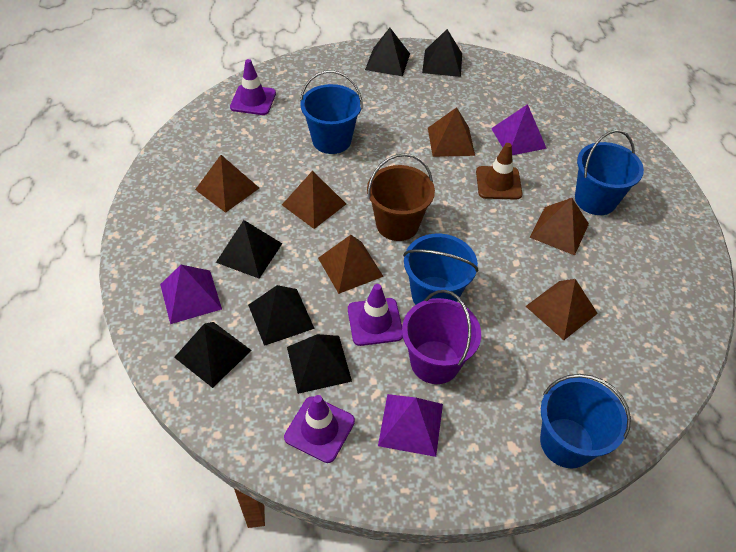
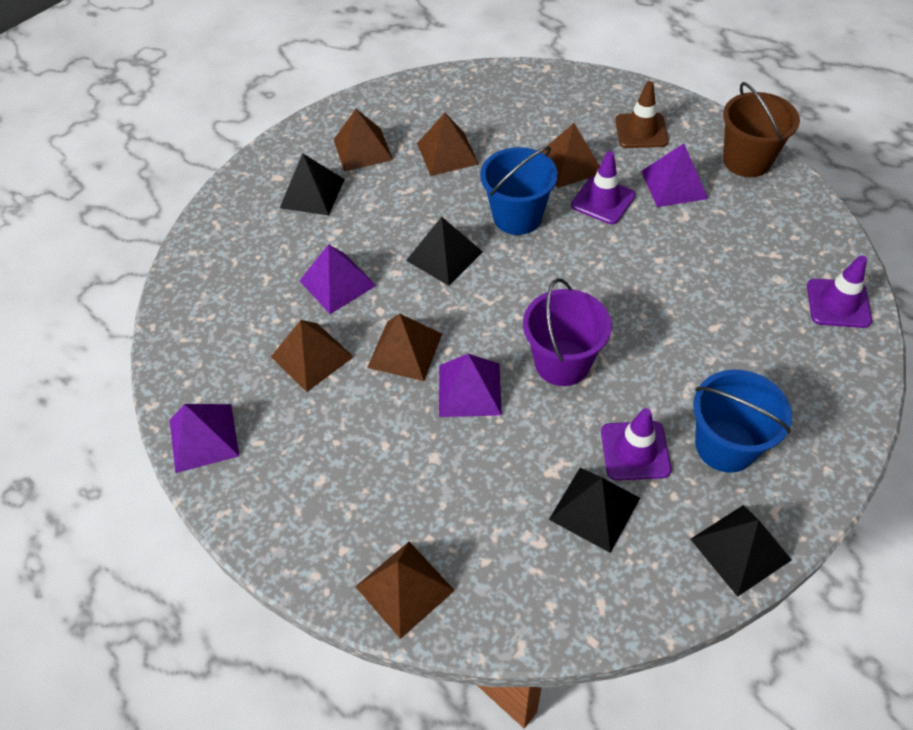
black pyramid: [174,322,252,388] [216,220,282,279] [248,285,315,346] [287,334,352,394] [365,28,410,76] [422,29,462,77] = 6 -> [280,153,345,216] [406,217,483,286] [549,468,640,553] [690,505,791,597] = 4
blue bucket: [300,70,363,154] [403,234,478,305] [540,374,631,468] [575,130,644,215] = 4 -> [480,146,558,235] [693,370,792,473] = 2
purple pyramid: [160,265,222,324] [378,394,443,457] [491,104,547,155] = 3 -> [170,404,239,473] [299,244,377,314] [439,354,502,417] [641,143,708,207] = 4

